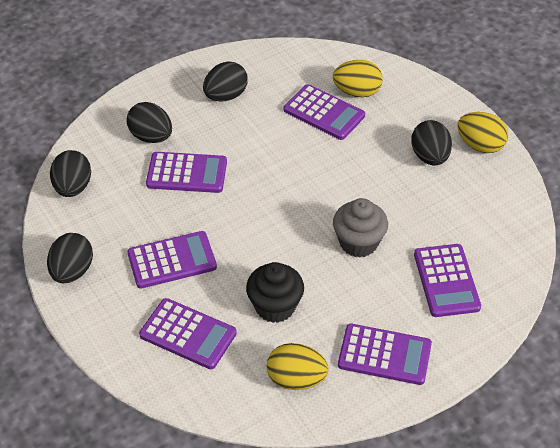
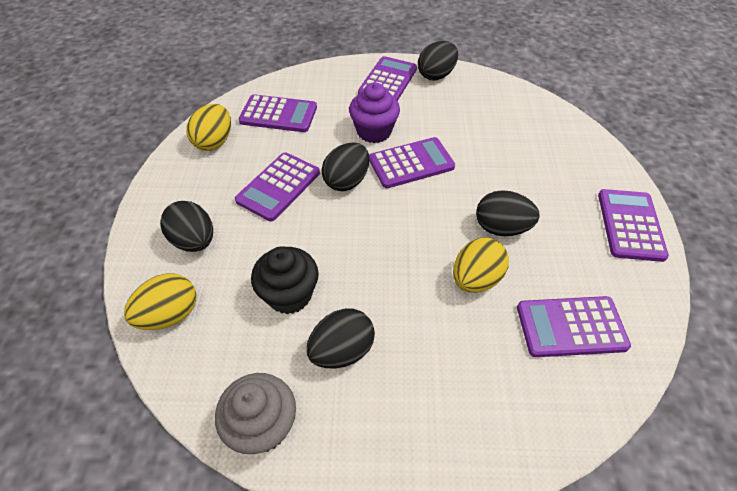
purple cupcake: none = 0 -> [349,82,400,143] = 1

